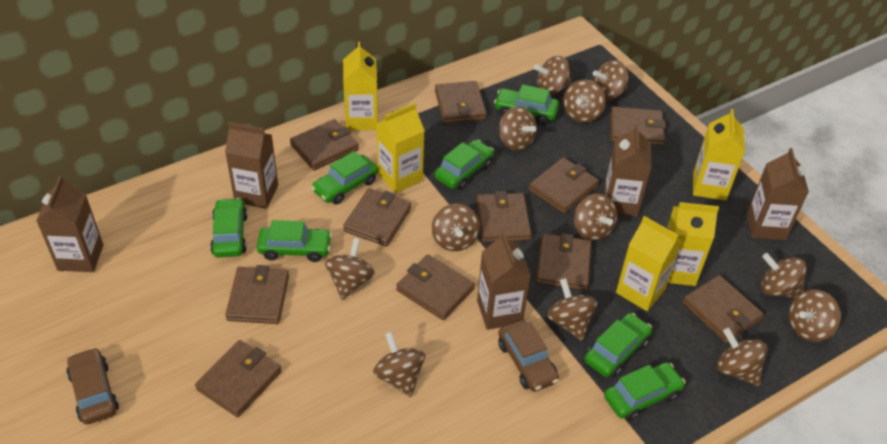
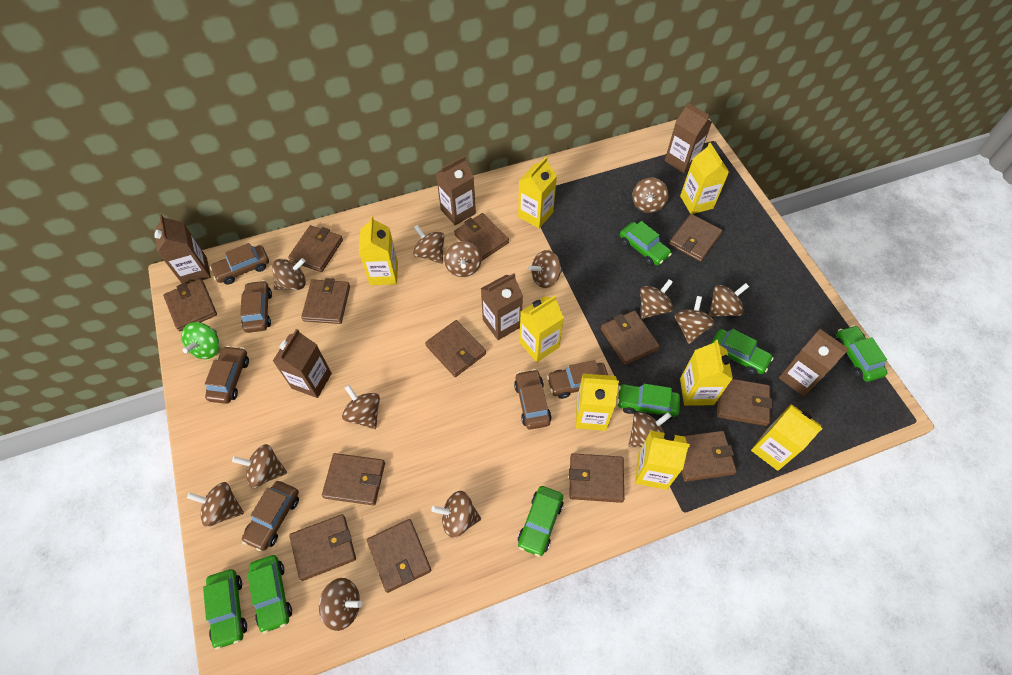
brown car: [66,347,119,425] [498,320,559,392] = 2 -> [205,346,249,404] [210,243,269,285] [240,280,272,333] [242,481,299,551] [514,369,552,429] [547,360,608,399] = 6
brown carton: [36,176,103,272] [225,122,278,209] [477,232,531,330] [604,124,652,216] [747,148,809,240] = 5 -> [154,214,211,284] [273,329,332,398] [436,155,476,225] [481,273,523,340] [665,102,712,173] [779,329,849,397] = 6
brown spinning top: [325,238,375,300] [373,332,425,397] [432,204,480,251] [499,106,537,151] [534,56,572,95] [547,278,597,341] [563,80,605,123] [574,194,617,241] [593,60,628,101] [717,328,768,386] [761,253,806,298] [789,290,841,342] = 12 -> [187,482,244,527] [232,444,287,488] [272,258,306,290] [319,578,362,631] [342,385,380,429] [413,225,444,264] [432,491,481,538] [444,241,481,277] [528,250,562,288] [628,412,672,447] [632,178,669,213] [640,279,673,319] [675,296,715,344] [709,283,749,317] = 14
brown wallet: [195,340,282,417] [225,265,289,324] [290,119,359,171] [343,188,411,247] [396,254,475,320] [435,81,487,124] [476,191,532,242] [529,157,599,214] [536,233,591,291] [610,106,666,146] [682,275,764,343] = 11 -> [163,279,217,331] [288,225,343,272] [289,514,356,581] [301,278,350,324] [322,453,385,505] [367,519,431,593] [425,320,486,377] [454,213,509,261] [569,453,624,503] [601,310,660,365] [669,214,723,262] [681,431,737,482] [717,379,773,426] = 13
green spinning top: none = 0 -> [181,322,219,359] = 1
yellow carton: [343,42,378,131] [376,103,425,193] [616,216,682,311] [667,202,719,286] [693,109,745,200] = 5 -> [359,216,398,285] [518,157,557,228] [519,295,564,362] [576,374,619,431] [635,430,690,490] [680,143,729,214] [680,340,733,406] [751,404,823,471] = 8

